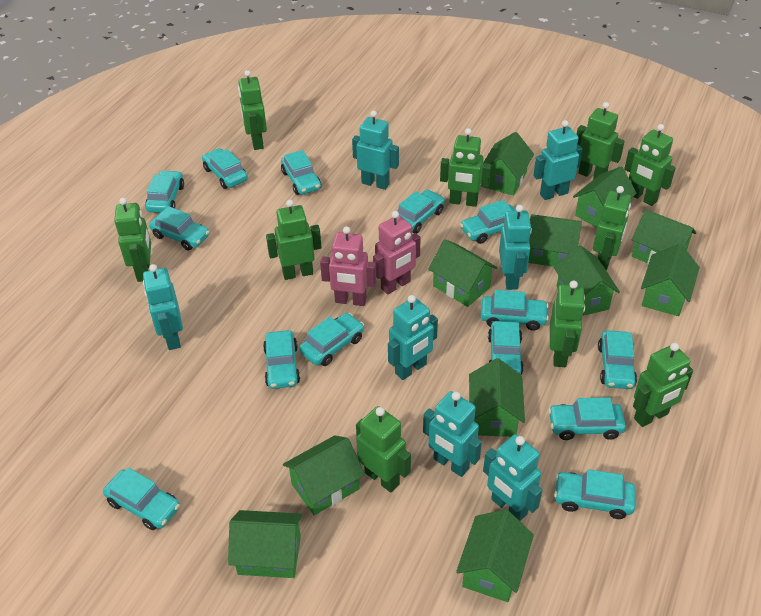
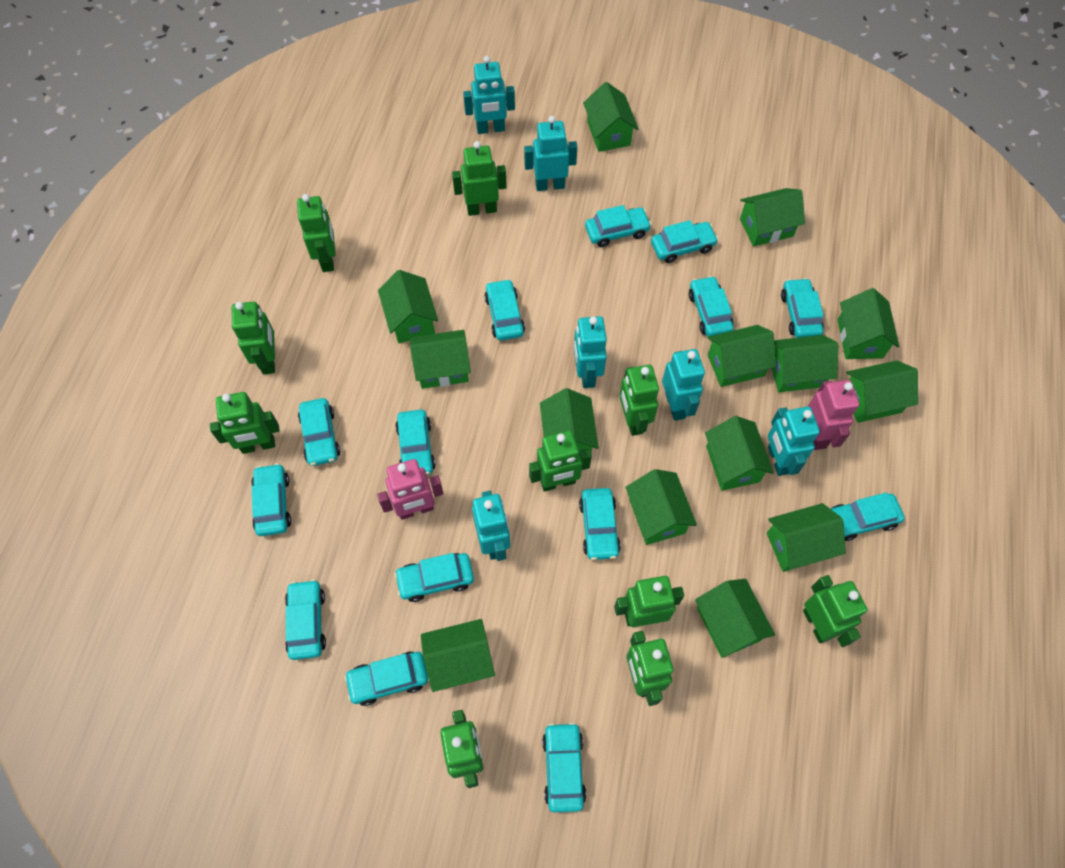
green house: [228,510,303,578] [283,435,365,515] [428,239,498,307] [456,509,534,602] [469,358,525,437] [483,132,534,196] [528,214,582,267] [554,245,620,316] [573,167,637,227] [632,210,696,264] [641,244,700,316] = 11 -> [378,270,438,343] [410,330,471,389] [421,619,495,692] [540,388,599,453] [583,82,638,152] [626,469,697,545] [695,579,775,658] [705,416,774,491] [708,325,776,387] [740,188,805,247] [767,503,846,572] [771,335,838,392] [838,288,899,359] [846,360,918,423] = 14
turquoise robot: [143,264,183,350] [352,111,399,190] [388,295,438,380] [423,391,482,477] [483,434,542,521] [499,205,532,290] [533,120,582,200] = 7 -> [463,56,515,134] [472,491,510,561] [524,116,577,191] [574,316,607,388] [662,349,705,421] [768,407,820,476] = 6

